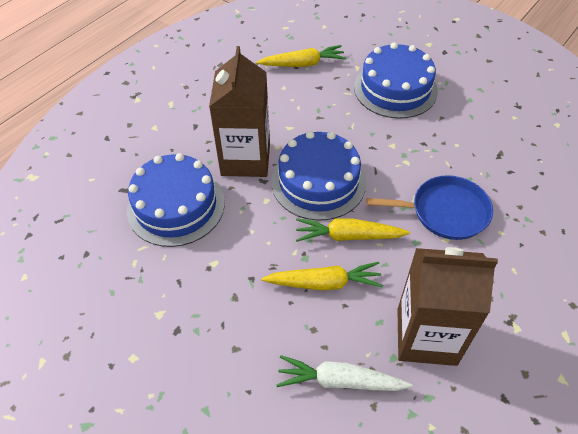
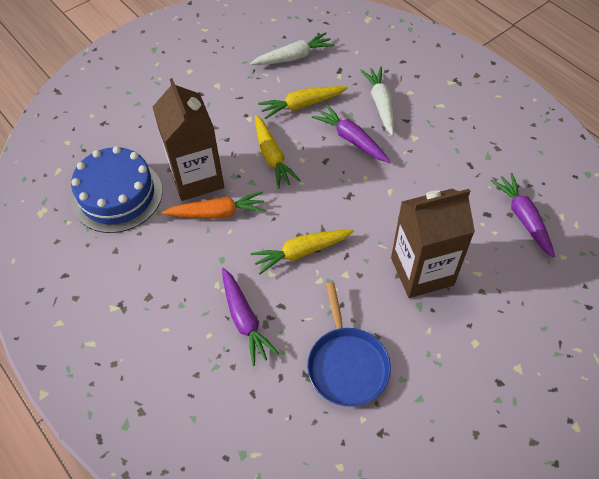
blue cake: [127,153,225,247] [272,131,366,221] [354,42,438,119] = 3 -> [71,146,162,233] = 1
orange carrot: none = 0 -> [162,191,265,219] = 1
purple carrot: none = 0 -> [222,268,279,366] [312,105,390,162] [491,173,555,258] = 3
white carrot: [276,355,413,391] = 1 -> [250,32,335,65] [360,67,394,136] = 2

